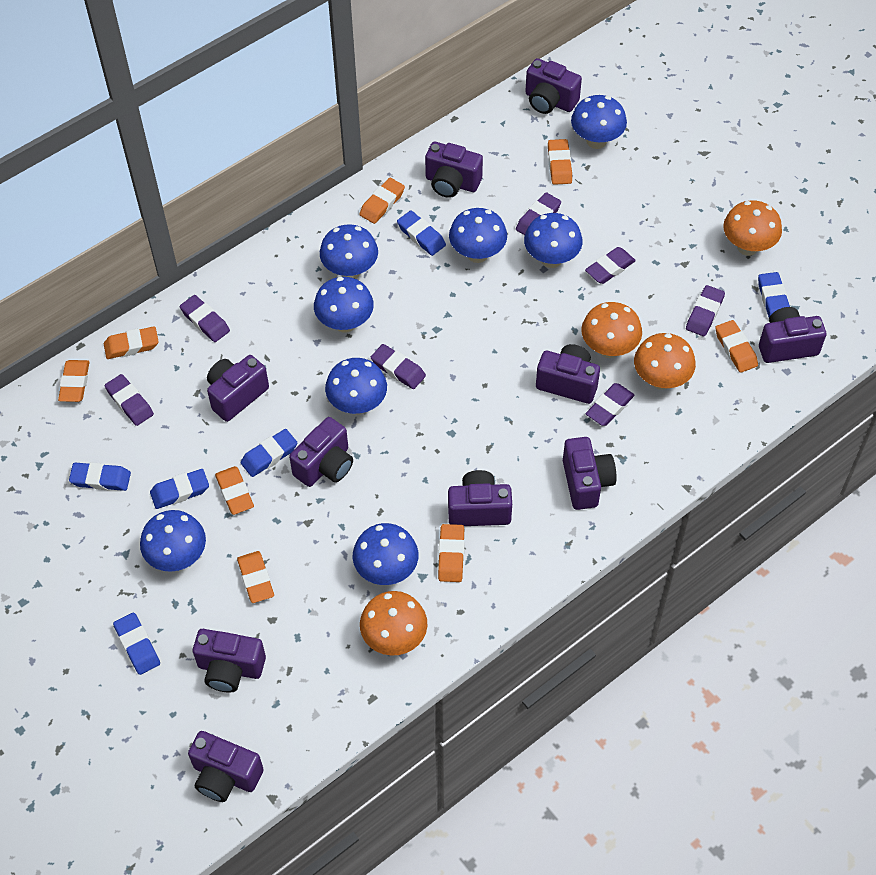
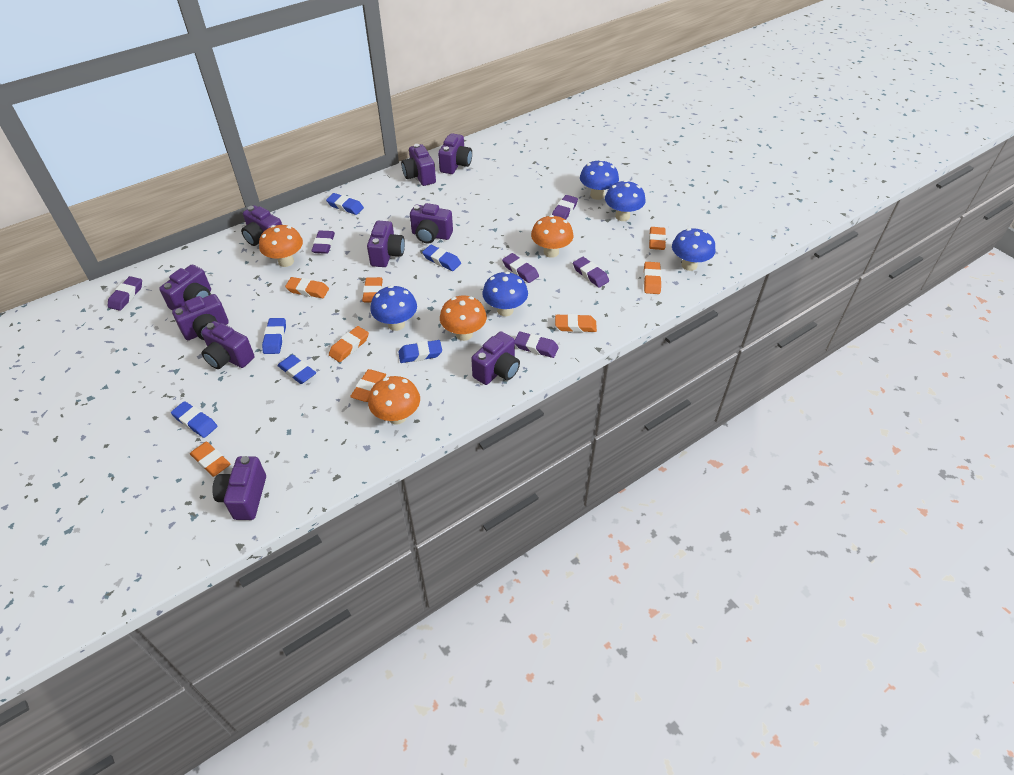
blue mushroom: [140,510,206,572] [314,277,374,333] [320,224,378,279] [325,358,387,414] [352,523,418,585] [449,208,507,263] [524,213,583,268] [571,95,627,149] = 8 -> [370,285,417,331] [482,272,528,316] [580,159,619,200] [605,180,645,221] [672,228,715,271] = 5
purple eraser: [105,374,154,426] [180,295,230,342] [371,344,426,389] [516,193,561,235] [585,247,636,284] [586,383,635,426] [686,285,725,336] = 7 -> [108,276,142,311] [311,231,335,254] [502,253,539,283] [515,331,559,358] [552,195,578,220] [573,257,609,288] = 6

